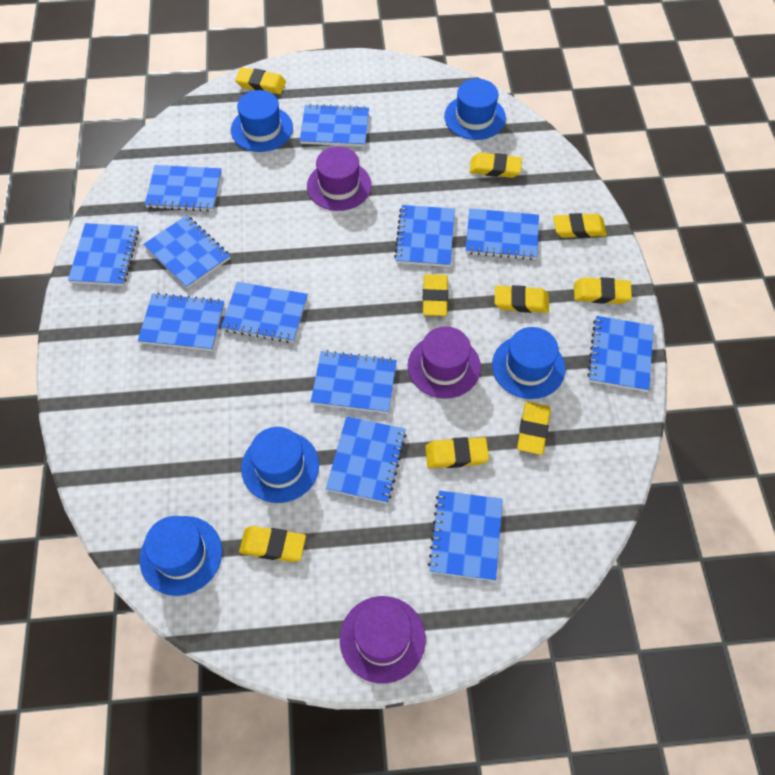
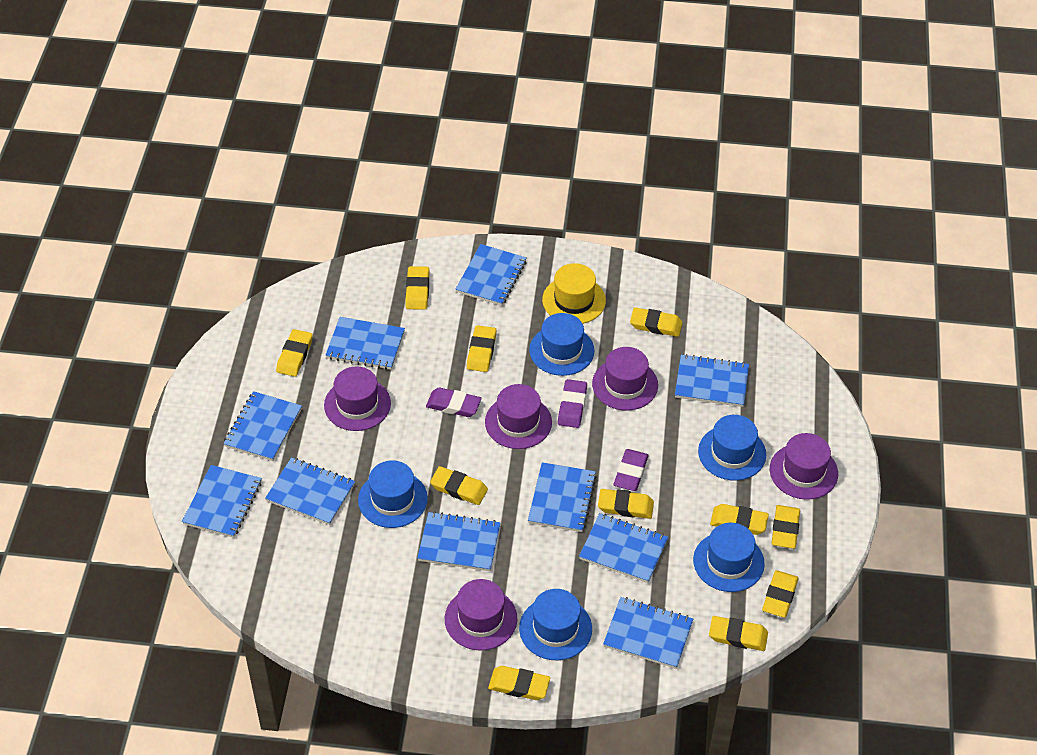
blue notebook: [68,223,139,286] [138,293,224,351] [143,215,230,289] [145,165,222,212] [221,282,308,343] [300,104,369,147] [311,350,397,414] [326,416,406,504] [394,205,455,267] [428,491,503,581] [466,208,539,260] [587,316,654,392] = 12 -> [182,465,262,538] [223,391,302,461] [265,457,355,525] [325,317,405,369] [417,511,500,571] [455,244,527,306] [528,462,597,532] [579,513,668,583] [603,597,693,669] [675,354,749,407] = 10
purple eraser: none = 0 -> [426,388,481,417] [558,379,587,428] [614,449,649,491] = 3
purple hat: [307,146,372,211] [340,596,426,684] [408,326,481,399] = 3 -> [324,367,391,431] [445,579,517,651] [485,384,552,449] [592,347,658,410] [770,433,838,500] = 5
yellow eraser: [235,67,286,94] [239,526,306,562] [423,274,448,316] [425,437,489,468] [469,153,522,178] [494,285,549,313] [517,402,551,455] [553,213,607,238] [574,277,632,304] = 9 -> [276,329,313,377] [406,266,429,310] [430,466,488,505] [467,325,496,372] [488,666,550,700] [598,489,654,519] [630,307,683,337] [709,616,768,651] [710,504,769,535] [762,570,799,618] [772,505,800,549] = 11
yellow hat: none = 0 -> [542,263,606,324] = 1

